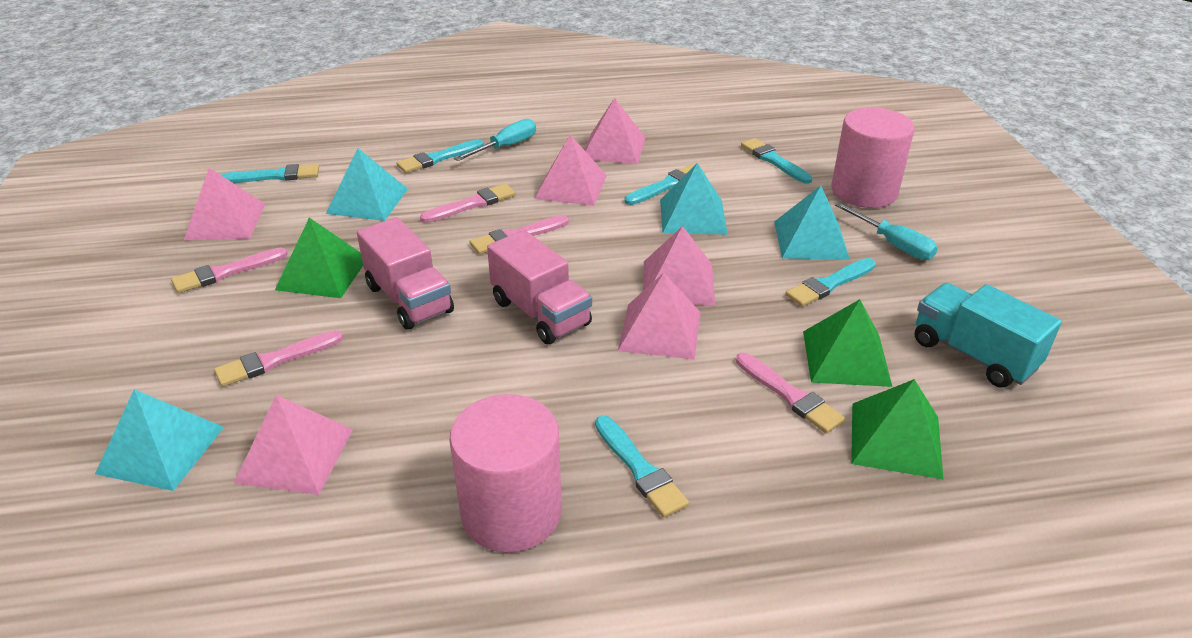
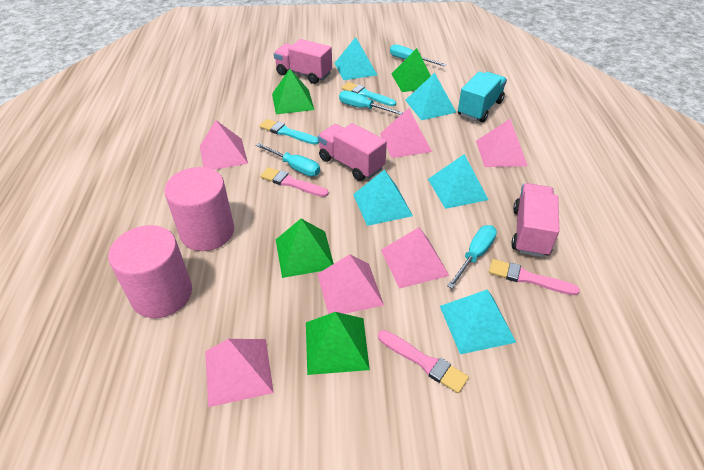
green pyramid: [275,217,363,298] [803,299,892,387] [851,379,944,480] = 3 -> [272,69,314,114] [276,219,334,278] [306,312,370,375] [392,48,431,92] = 4
pink brush: [171,247,288,293] [214,330,343,387] [420,184,516,223] [469,215,569,254] [736,353,845,433] = 5 -> [260,167,329,197] [378,330,469,393] [489,259,580,295] = 3
pink truck: [357,217,454,329] [487,230,592,344] = 2 -> [274,39,332,84] [318,123,387,181] [511,183,559,257] = 3
turquoise brush: [221,164,319,183] [396,139,484,173] [595,416,689,517] [625,165,705,205] [741,138,813,184] [785,258,876,307] = 6 -> [260,119,319,145] [342,82,396,106] = 2
turquoise pyramid: [95,389,224,491] [326,148,408,221] [660,163,727,234] [774,186,850,260] = 4 -> [334,37,377,80] [353,170,413,226] [405,73,457,120] [428,154,488,209] [440,290,516,354] = 5
turquoise screwdriver: [454,119,536,161] [835,203,938,260] = 2 -> [256,143,320,177] [339,90,403,115] [390,44,446,66] [447,225,497,289] = 4

